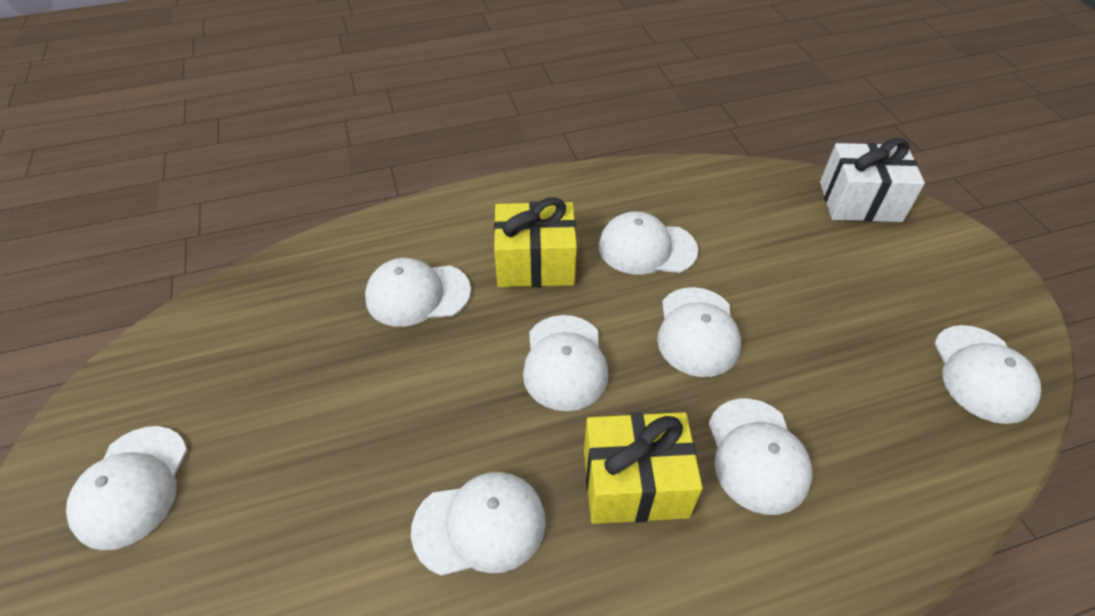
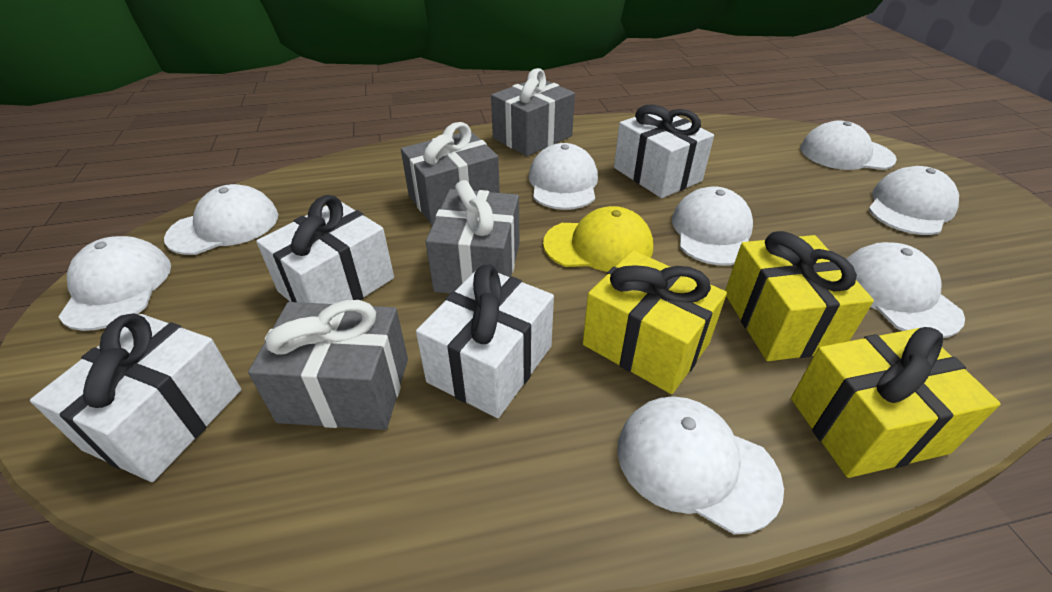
grey gift: none = 0 -> [248,300,408,430] [401,122,500,225] [426,180,520,293] [491,68,575,156] = 4
white gift: [820,138,925,222] = 1 -> [30,313,241,482] [256,195,394,304] [416,264,554,418] [614,104,714,198] = 4
yellow cap: none = 0 -> [543,206,653,272] = 1
yellow gift: [494,197,577,287] [584,412,703,524] = 2 -> [583,251,727,394] [725,231,874,361] [791,327,1001,478] = 3

